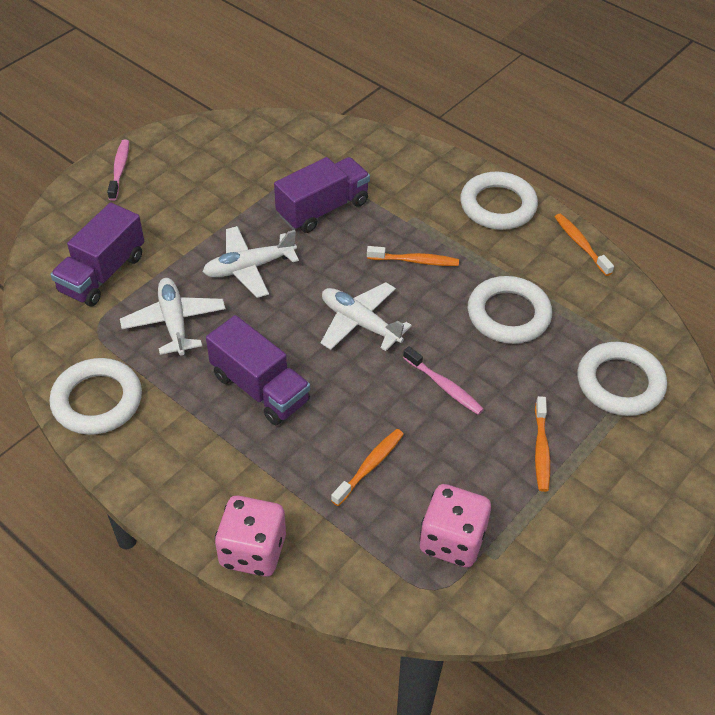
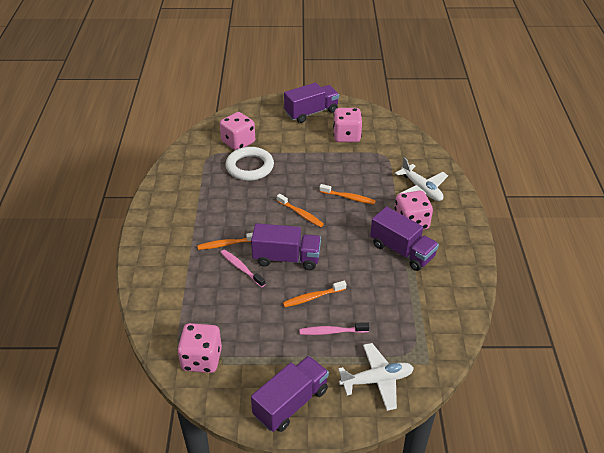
pink dice: [215,496,286,577] [419,484,491,567] = 2 -> [177,323,222,373] [220,112,255,150] [333,108,362,142] [394,191,433,230] = 4
purple truck: [50,202,144,306] [206,315,310,425] [274,157,370,233] = 3 -> [251,223,321,270] [251,356,329,432] [284,83,339,123] [370,206,439,271] = 4
white plane: [120,278,225,356] [203,226,299,298] [321,282,412,351] = 3 -> [338,343,414,411] [395,157,448,201] = 2
white ring: [49,358,142,435] [460,171,538,230] [468,276,552,344] [577,342,667,416] = 4 -> [226,147,274,181] = 1

